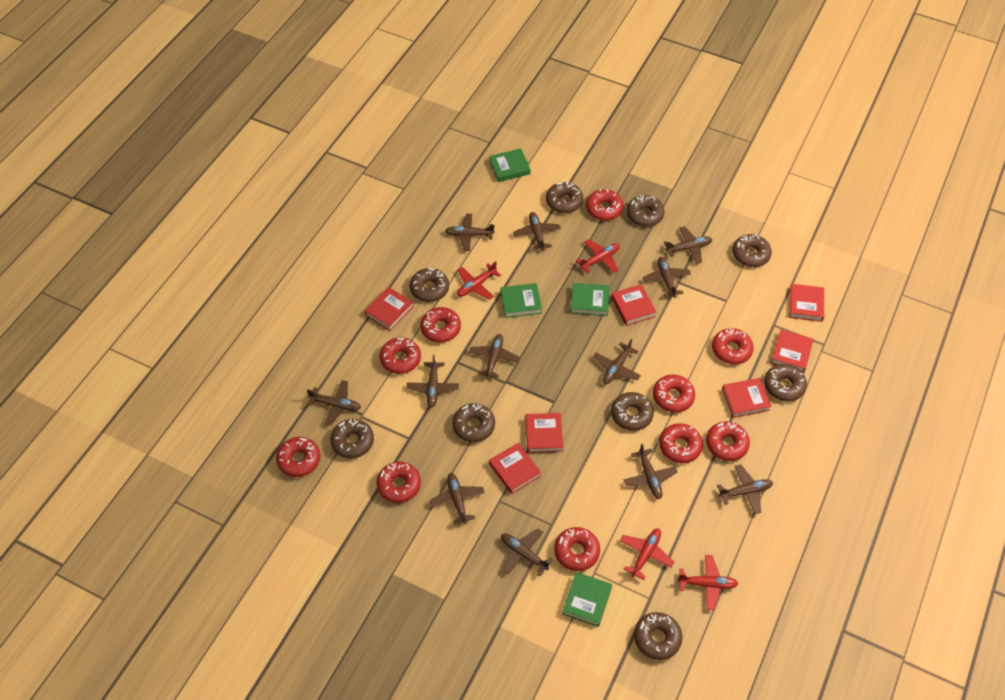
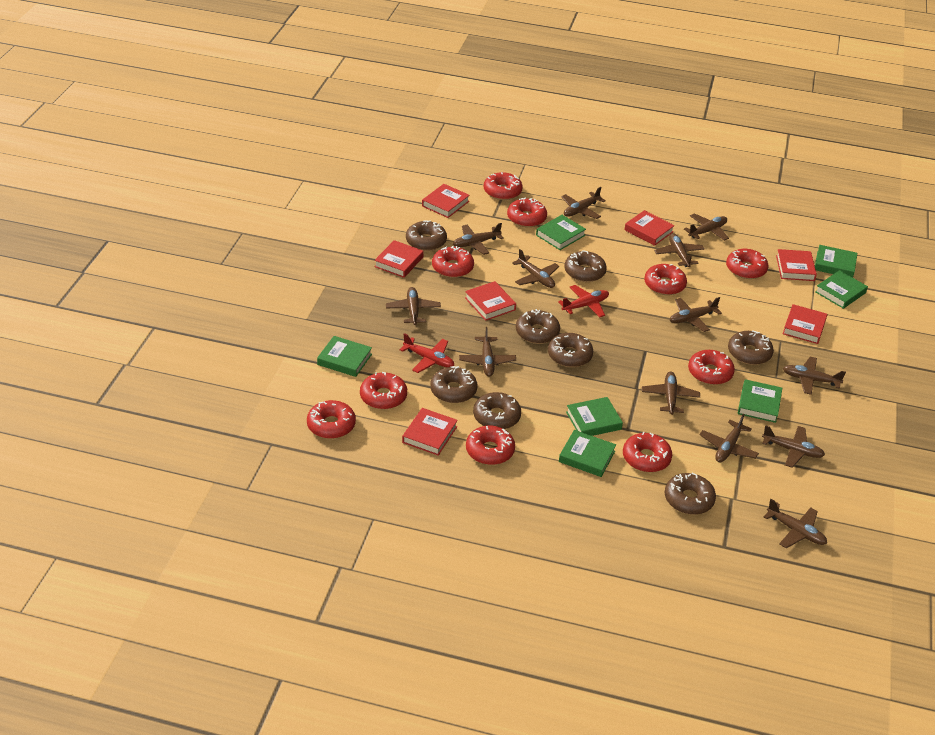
brown donut: [330,419,374,459] [410,268,449,302] [452,403,495,442] [546,182,583,213] [611,392,654,431] [627,195,665,227] [634,612,682,660] [732,234,772,267] [764,364,807,401] = 9 -> [406,220,447,251] [430,366,477,403] [473,392,521,429] [516,309,560,344] [548,333,593,367] [564,250,607,282] [665,473,716,515] [728,330,774,365] = 8
brown plane: [307,380,361,426] [407,355,459,408] [429,473,485,524] [445,214,495,251] [469,334,520,378] [501,528,554,576] [513,212,561,251] [593,339,641,384] [624,444,677,499] [642,257,691,298] [664,226,713,264] [717,464,773,515] = 12 -> [386,287,441,325] [453,223,504,255] [459,327,516,377] [512,249,559,288] [561,187,606,219] [642,372,700,415] [654,233,705,267] [670,297,722,332] [684,213,729,241] [699,414,759,462] [762,425,825,468] [764,499,827,548] [783,357,846,395] = 13
green book: [489,148,531,182] [500,283,542,318] [562,572,612,627] [571,283,610,316] = 4 -> [317,336,372,377] [536,215,586,250] [559,430,616,477] [566,397,623,436] [738,379,782,423] [815,245,857,277] [815,270,868,309] = 7
red plane: [457,261,501,300] [575,239,620,273] [620,528,674,580] [677,555,739,610] = 4 -> [400,333,454,373] [558,285,609,318] = 2

